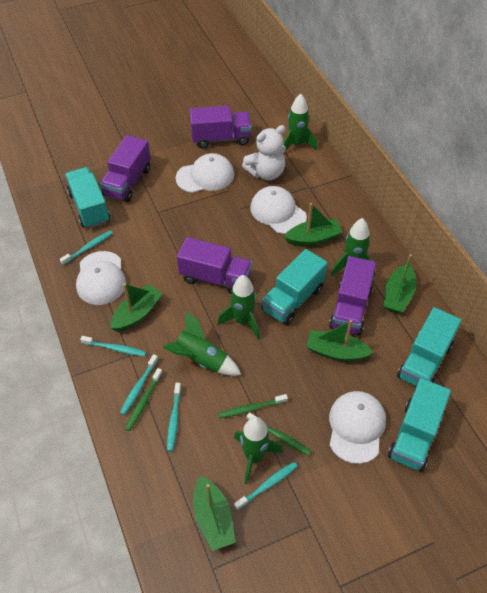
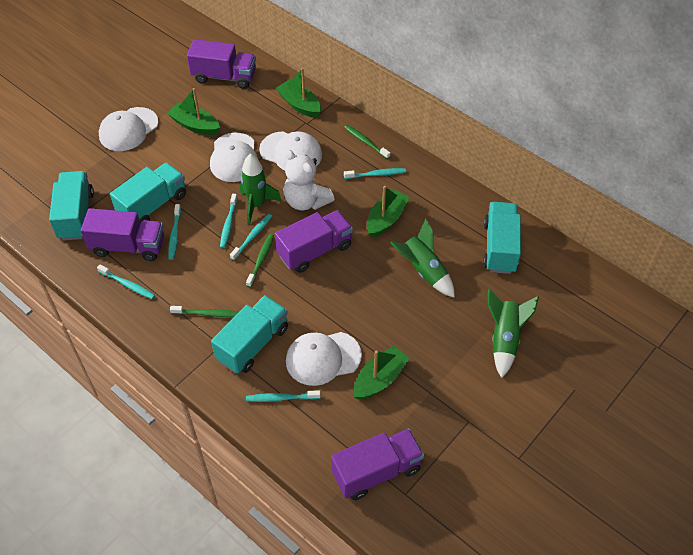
green boat: [111,283,162,332] [193,476,235,551] [284,203,342,246] [307,320,373,361] [384,254,416,314] = 5 -> [167,88,220,135] [276,68,321,118] [354,346,410,400] [367,186,409,238] = 4
green rocket: [163,311,241,376] [217,275,260,339] [234,417,283,484] [283,94,317,151] [331,218,375,278] = 5 -> [240,154,282,224] [390,219,455,298] [488,289,539,378] = 3
turquoise toothbrush: [60,230,113,265] [80,336,146,357] [120,354,158,415] [167,383,181,451] [234,462,298,510] = 5 -> [97,265,155,299] [168,204,181,260] [220,194,237,248] [230,214,272,260] [246,390,320,402] [344,168,406,179] = 6

